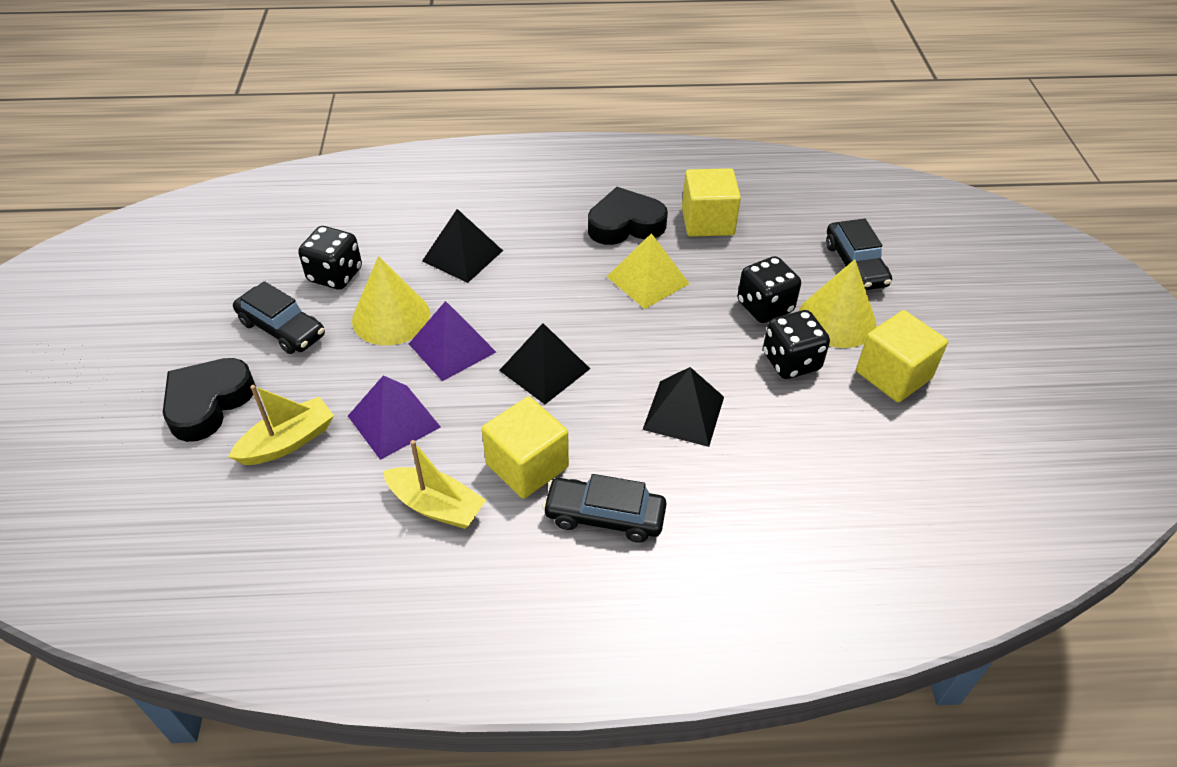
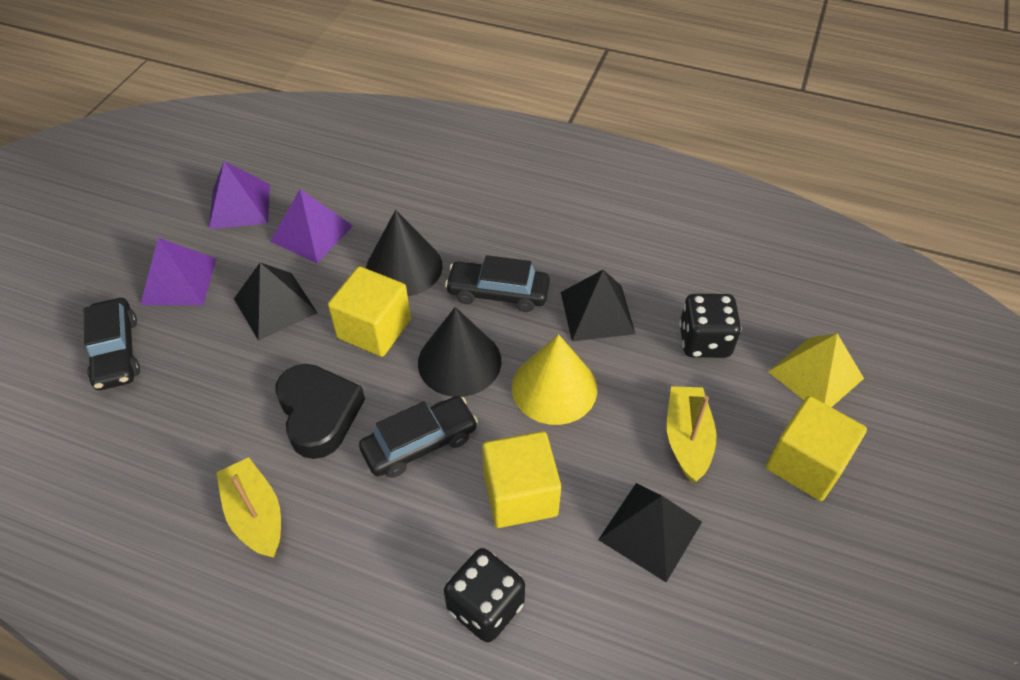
black cone: none = 0 -> [366,210,443,296] [418,307,501,397] = 2
black dice: [298,226,362,290] [737,256,801,323] [763,310,830,379] = 3 -> [444,548,525,643] [679,294,741,358] = 2
black heart: [163,358,256,442] [588,187,668,245] = 2 -> [275,364,365,459] = 1
purple pyramid: [348,375,441,460] [409,301,496,381] = 2 -> [140,238,216,305] [209,161,270,229] [270,189,353,263] = 3
yellow cone: [352,256,430,345] [799,259,877,348] = 2 -> [512,334,597,425] = 1

